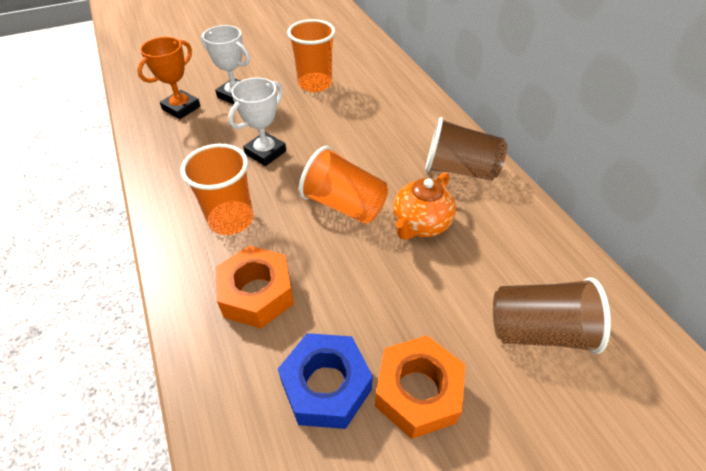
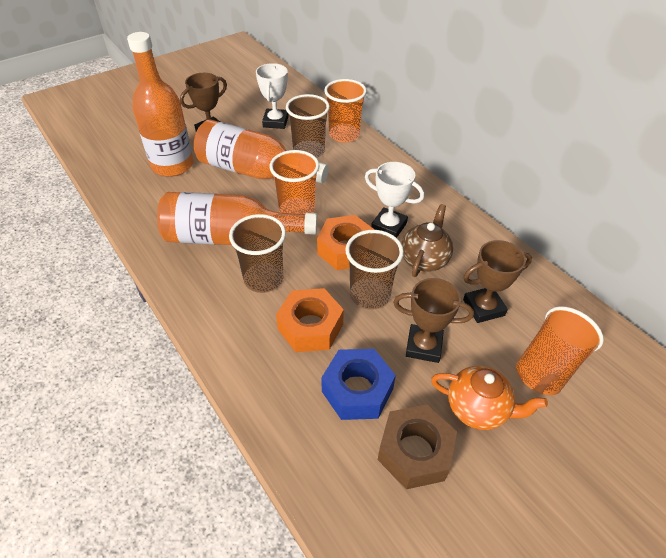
brown cup: [425,117,507,181] [493,277,611,354] = 2 -> [229,214,286,293] [286,94,330,158] [345,230,404,310] = 3
brown nut: none = 0 -> [378,404,457,489] = 1
brown teapot: none = 0 -> [401,204,453,277] = 1
brown trophy: none = 0 -> [180,73,227,131] [393,278,474,363] [463,240,532,323] = 3
orange bottle: none = 0 -> [127,32,194,177] [157,192,317,245] [194,119,329,183] = 3
orange trophy: [137,37,201,119] = 1 -> none = 0

